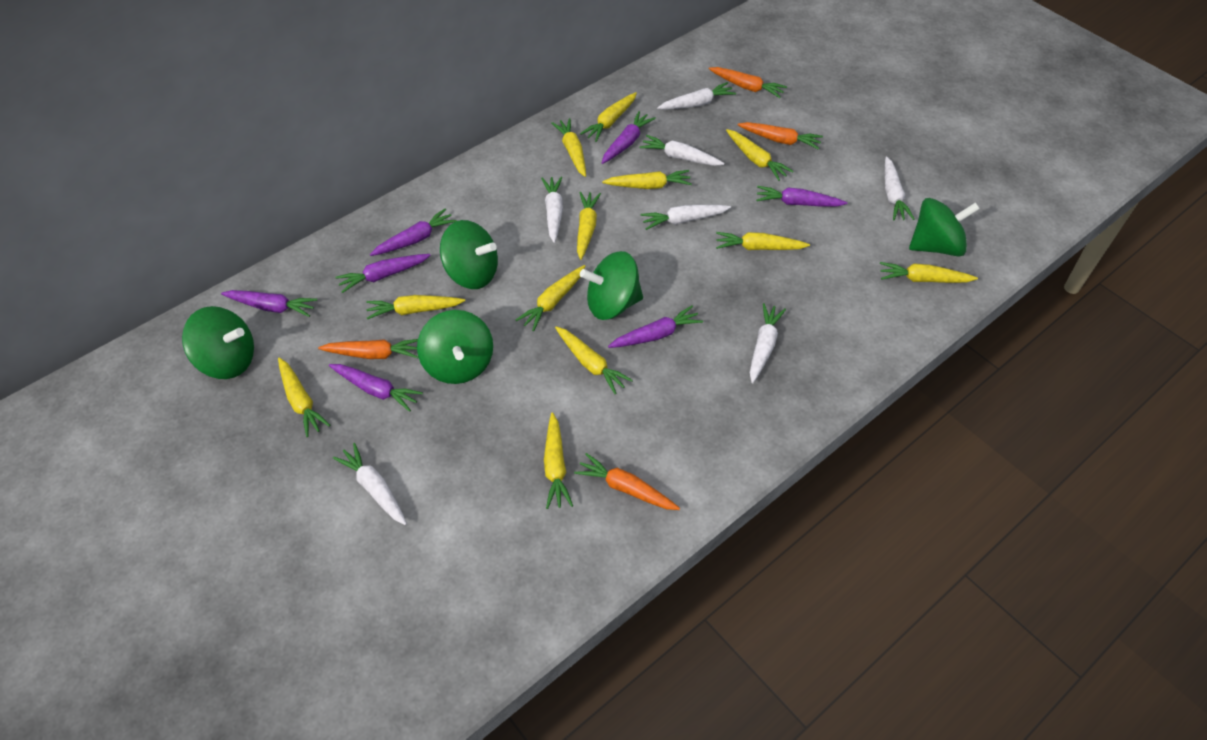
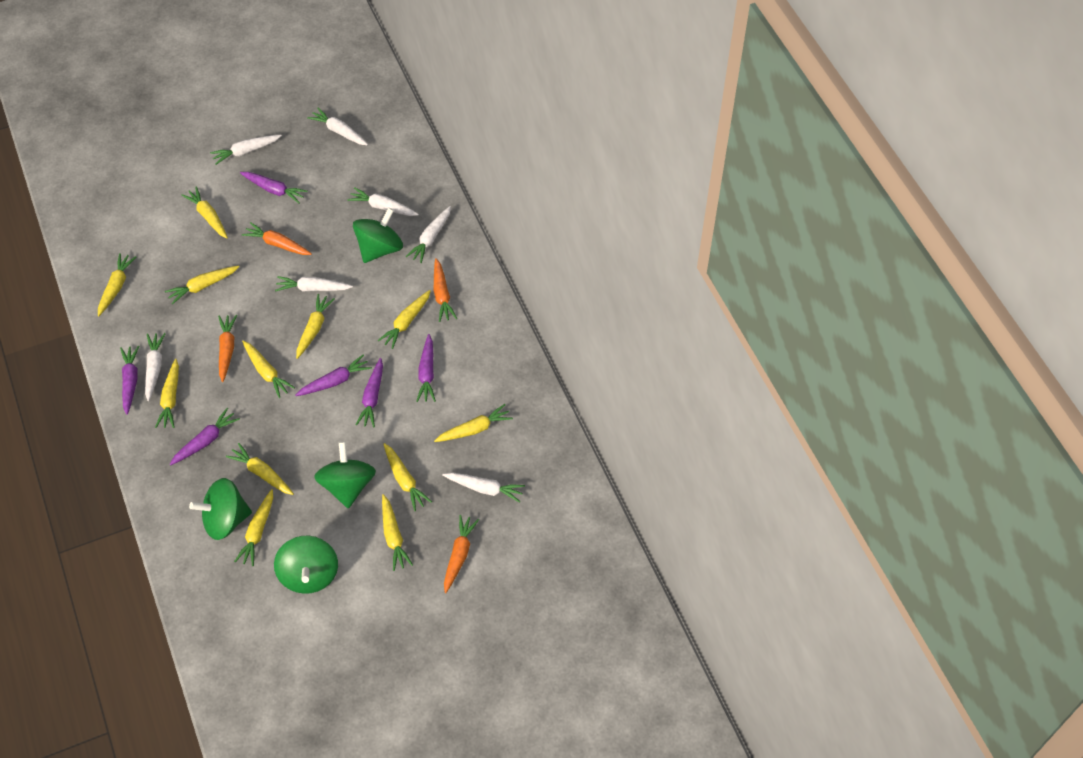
green spinning top: [182,306,254,379] [417,310,493,384] [440,220,498,289] [580,251,643,320] [909,198,980,257] = 5 -> [189,478,252,540] [274,536,338,594] [314,441,376,509] [353,208,403,263] = 4
purple carrot: [221,290,317,317] [329,364,423,412] [335,254,431,293] [370,208,457,256] [602,111,656,164] [608,305,703,348] [756,186,847,207] = 7 -> [120,346,139,415] [169,408,240,466] [240,172,308,203] [295,355,372,396] [355,358,383,428] [416,334,436,402] = 6

